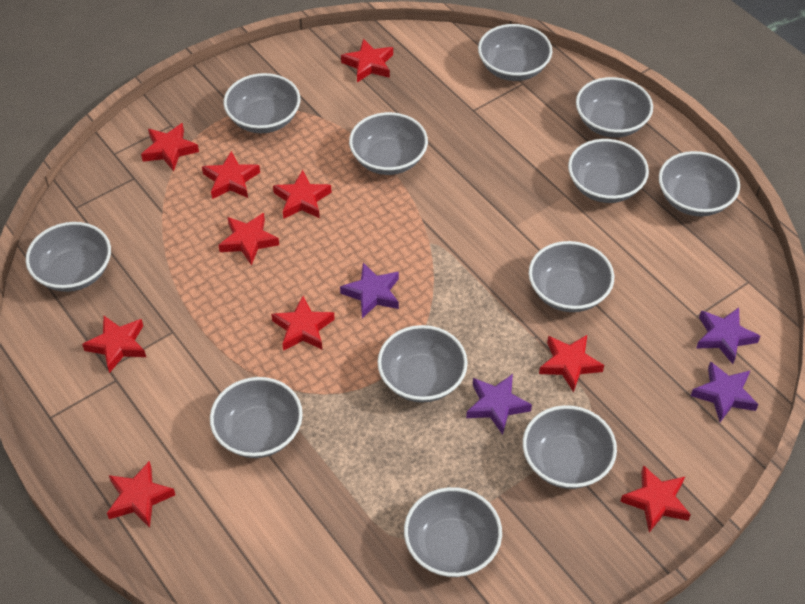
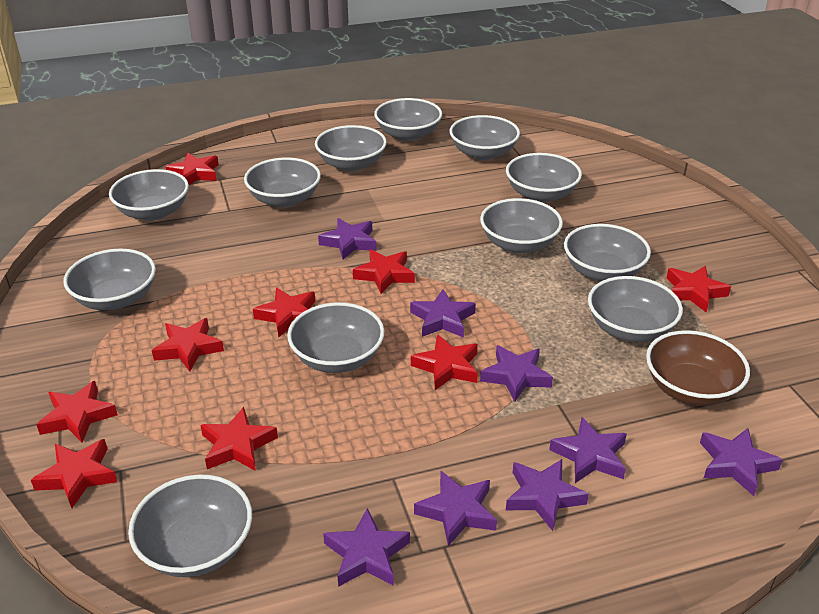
brown bowl: none = 0 -> [646,330,750,406] = 1
purple star: [340,263,399,318] [466,374,532,435] [691,361,759,422] [696,308,760,364] = 4 -> [318,218,377,259] [323,508,410,587] [410,289,476,338] [414,471,497,546] [480,345,553,402] [506,459,589,531] [549,417,627,483] [700,428,783,496] = 8
red star: [82,316,146,373] [107,461,175,528] [141,123,199,171] [202,151,260,199] [218,213,279,266] [271,296,335,351] [273,170,331,219] [341,38,393,82] [539,335,604,392] [620,465,691,532] = 10 -> [31,439,117,508] [36,381,118,443] [152,318,224,372] [166,153,219,185] [200,407,278,471] [253,288,315,337] [353,249,415,294] [411,334,478,390] [667,266,731,312] = 9

